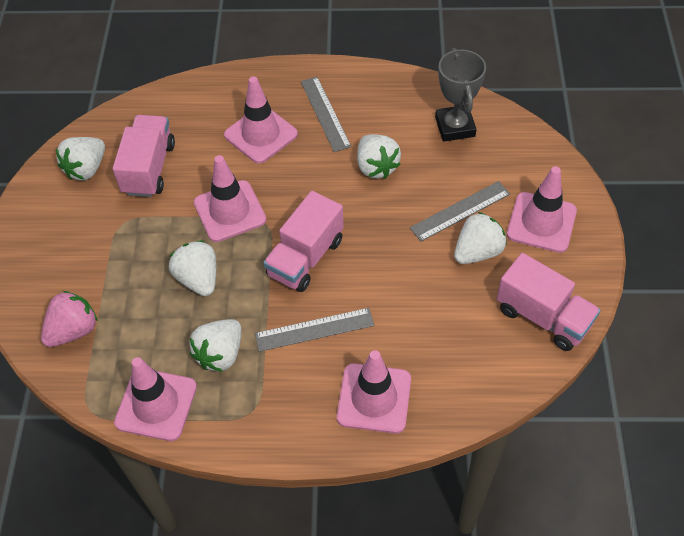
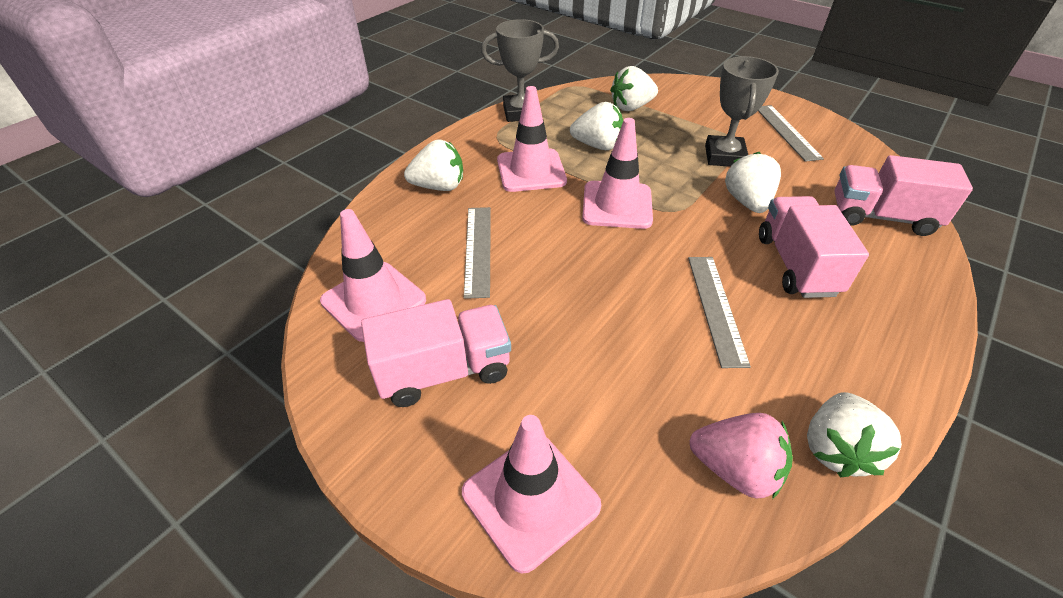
grey trophy: [435,48,486,142] = 1 -> [481,19,559,122] [705,56,779,167] = 2
pink traffic cone: [114,357,197,441] [194,155,266,242] [224,76,298,164] [337,350,411,434] [507,166,577,253] = 5 -> [320,209,426,342] [462,415,601,573] [497,86,567,192] [582,118,653,229] = 4

